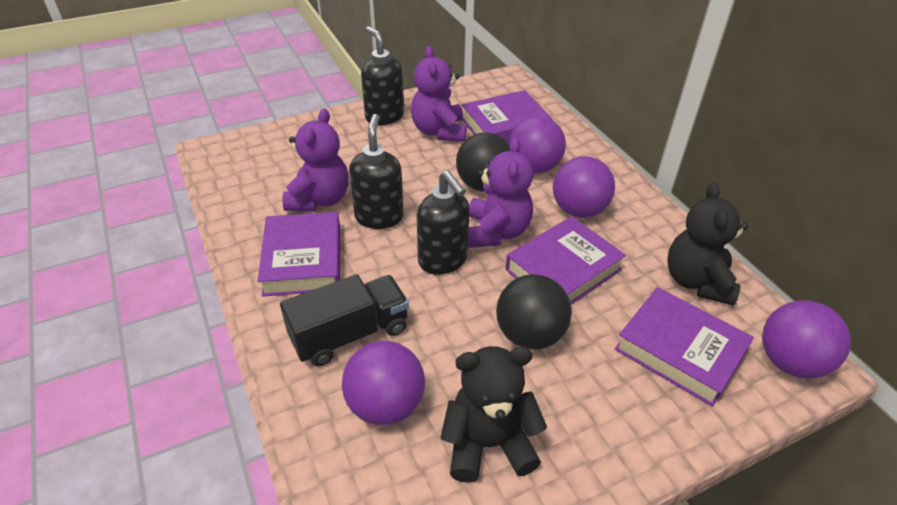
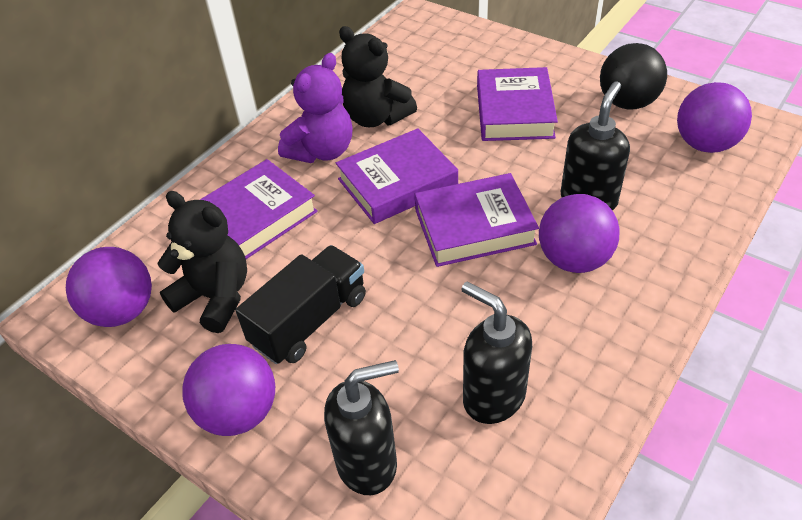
black ball: [456,132,510,192] [496,274,572,350] = 2 -> [600,43,667,109] = 1
purple teddy bear: [282,108,349,211] [411,46,466,142] [468,138,533,248] = 3 -> [278,53,352,163] = 1

